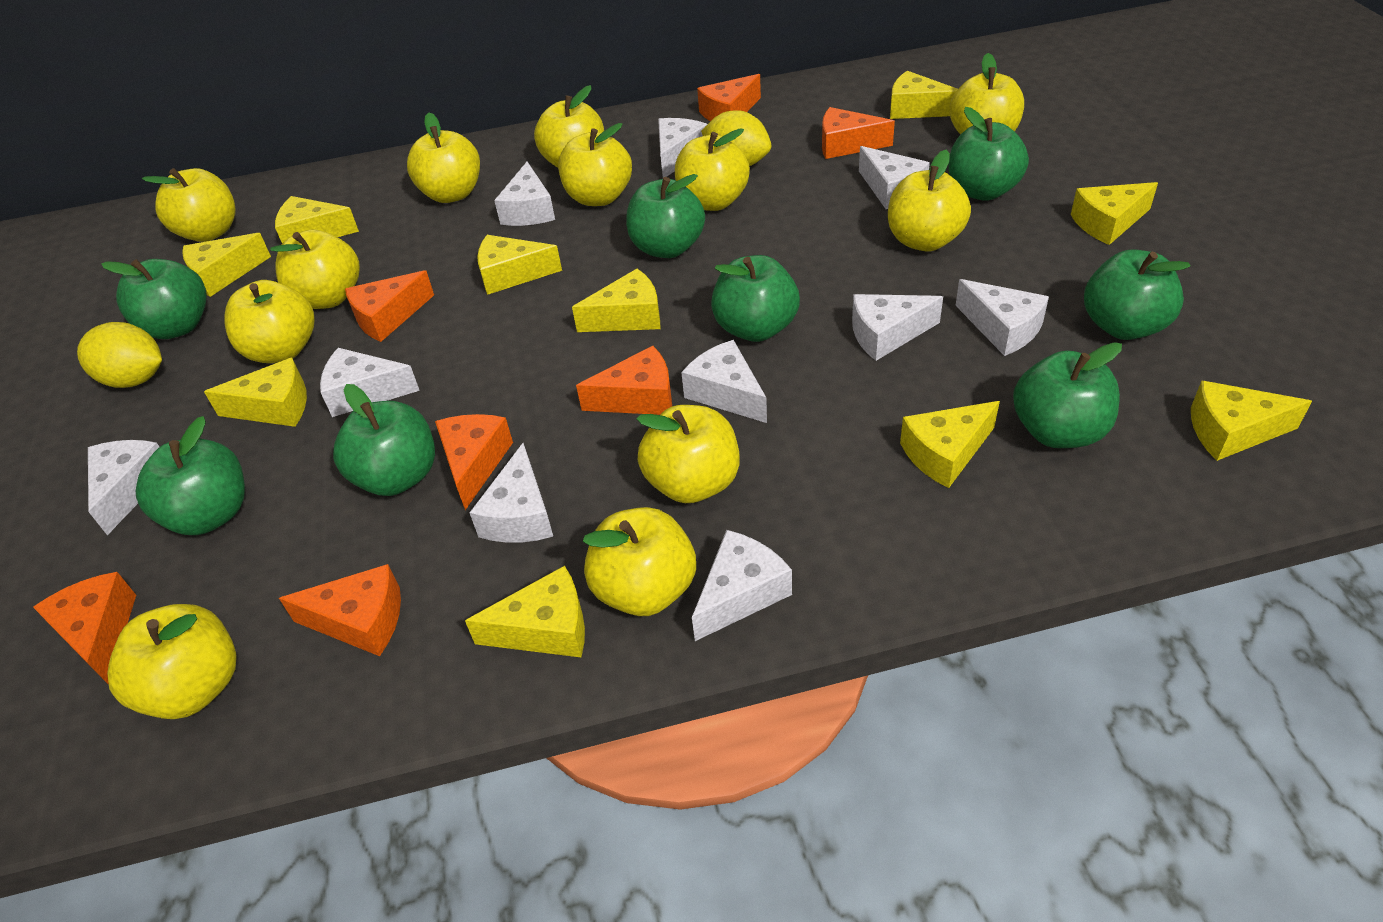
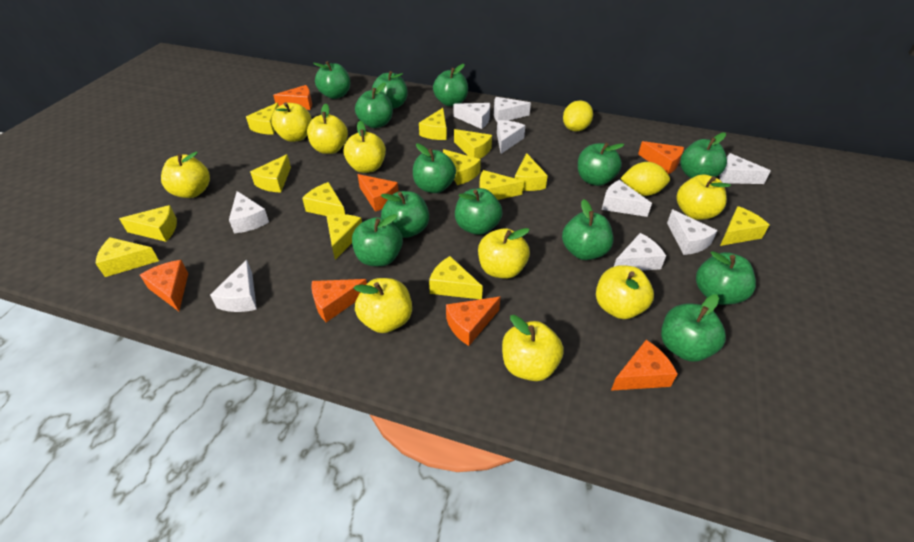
green apple: [101,259,207,339] [136,416,245,535] [333,384,435,496] [626,174,705,258] [711,255,800,342] [948,107,1029,201] [1013,342,1122,448] [1084,249,1190,340] = 8 -> [313,61,350,99] [352,214,403,266] [355,82,393,128] [372,71,408,109] [381,191,429,238] [413,143,456,193] [433,64,468,106] [455,188,502,235] [562,199,613,260] [578,143,625,186] [661,294,726,362] [680,133,727,178] [696,251,756,305] = 13
white cheese: [88,440,159,535] [320,348,420,417] [469,443,553,543] [494,161,555,226] [658,118,707,178] [681,340,767,423] [692,530,792,641] [852,294,943,361] [859,146,930,209] [955,279,1049,356] = 10 -> [210,260,257,312] [229,191,269,233] [454,103,490,129] [494,97,531,122] [497,120,525,154] [602,180,652,217] [614,233,666,271] [667,210,718,255] [720,153,771,184] = 9
yellow apple: [107,604,237,719] [142,168,236,242] [224,280,314,363] [270,229,360,309] [407,112,480,203] [534,85,604,168] [558,123,632,206] [583,507,696,616] [637,405,740,503] [675,128,750,211] [888,150,971,251] [950,53,1024,135] = 12 -> [161,152,210,198] [271,102,312,142] [307,103,348,154] [343,121,386,173] [354,278,412,333] [478,228,530,279] [502,315,564,381] [596,265,654,319] [677,174,731,220] = 9
yellow cheese: [182,233,271,297] [204,358,307,427] [275,196,359,243] [465,566,585,657] [477,235,562,295] [572,269,661,332] [890,71,958,119] [900,401,1000,488] [1071,182,1158,245] [1191,381,1312,461] = 10 -> [96,237,159,277] [119,205,177,242] [246,103,279,135] [250,154,291,192] [302,182,345,216] [326,214,362,260] [419,108,447,140] [429,256,483,299] [443,149,481,185] [454,129,492,159] [479,170,524,200] [515,153,548,191] [720,206,769,246] = 13

